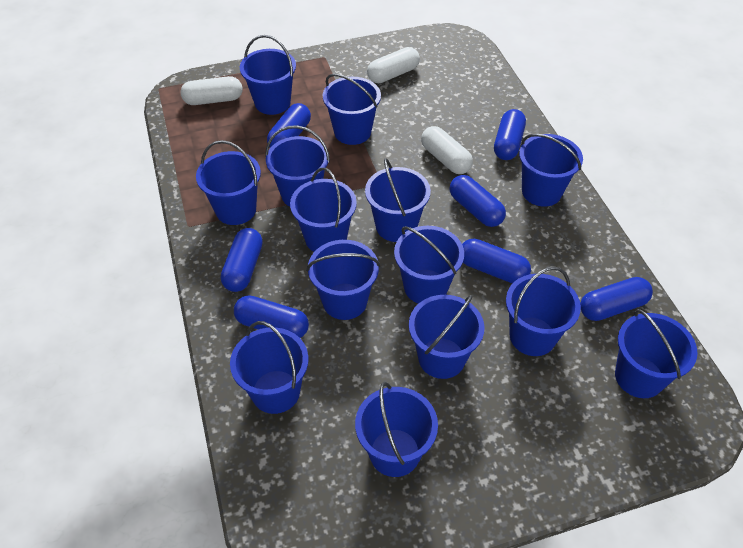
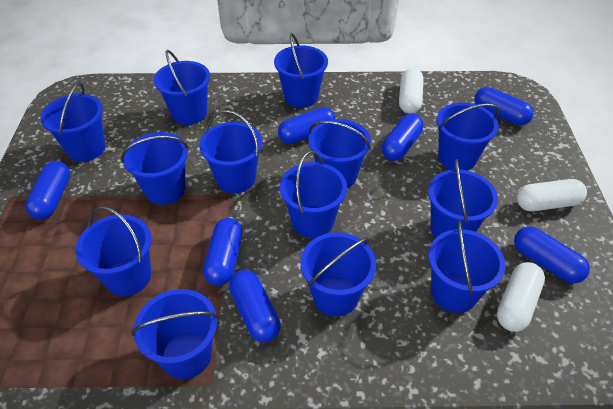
blue bucket: [196,140,261,225] [230,321,309,414] [240,35,296,115] [265,125,330,207] [290,168,357,252] [306,240,380,320] [323,74,381,145] [355,382,438,477] [365,158,431,242] [394,226,464,304] [409,295,484,379] [506,266,581,356] [519,134,583,207] [615,309,698,398] = 14 -> [40,82,105,162] [76,206,151,296] [121,132,189,205] [131,289,219,379] [154,50,210,125] [199,110,263,193] [274,33,328,108] [280,151,347,238] [301,232,376,316] [308,119,371,188] [428,159,498,238] [428,220,506,313] [437,103,499,171] = 13

